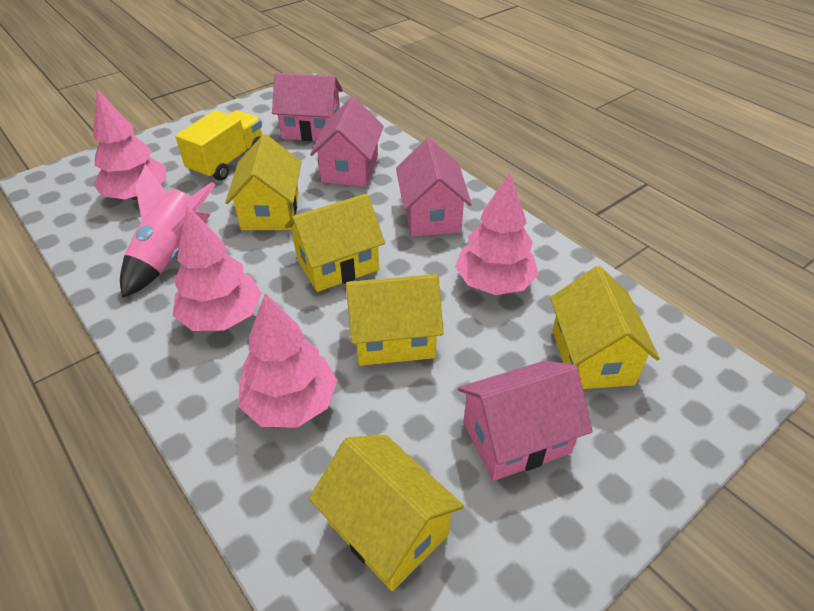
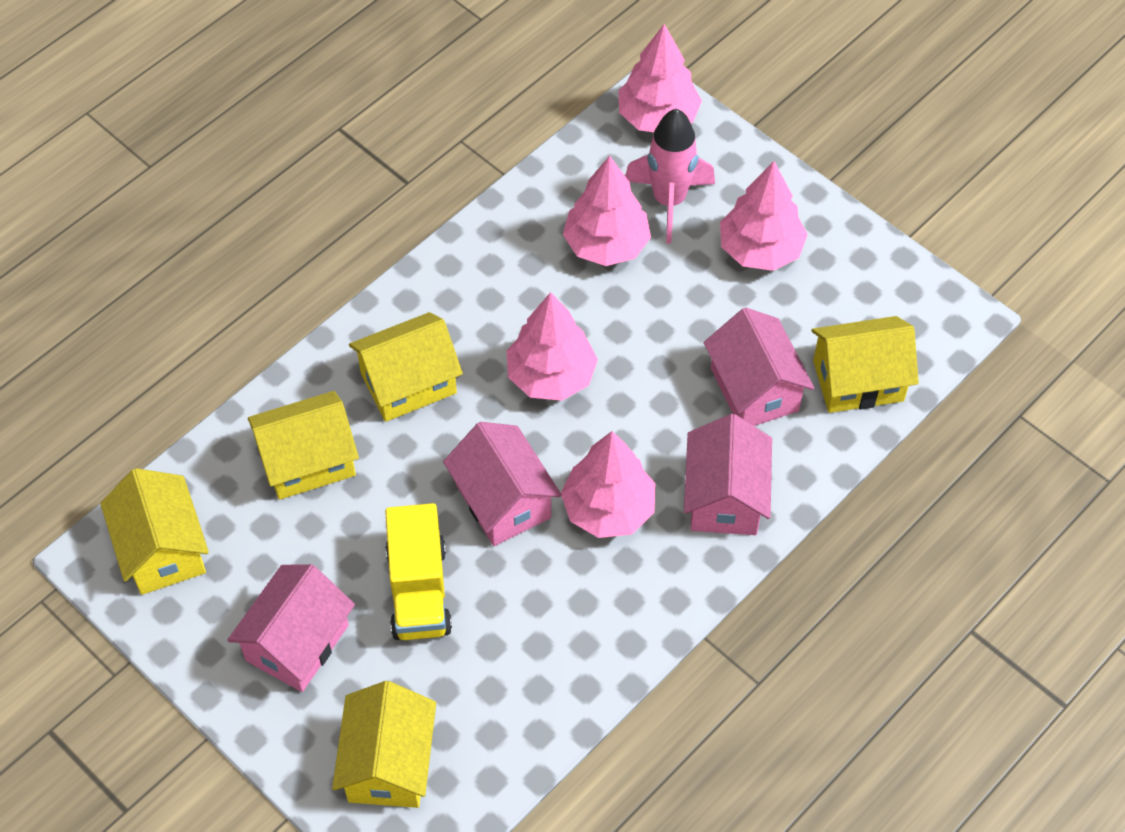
pink tree: [93,89,167,200] [173,206,262,331] [238,293,338,428] [455,173,539,295] = 4 -> [507,292,598,401] [561,431,656,538] [563,156,651,266] [618,24,702,132] [720,161,808,271] = 5

